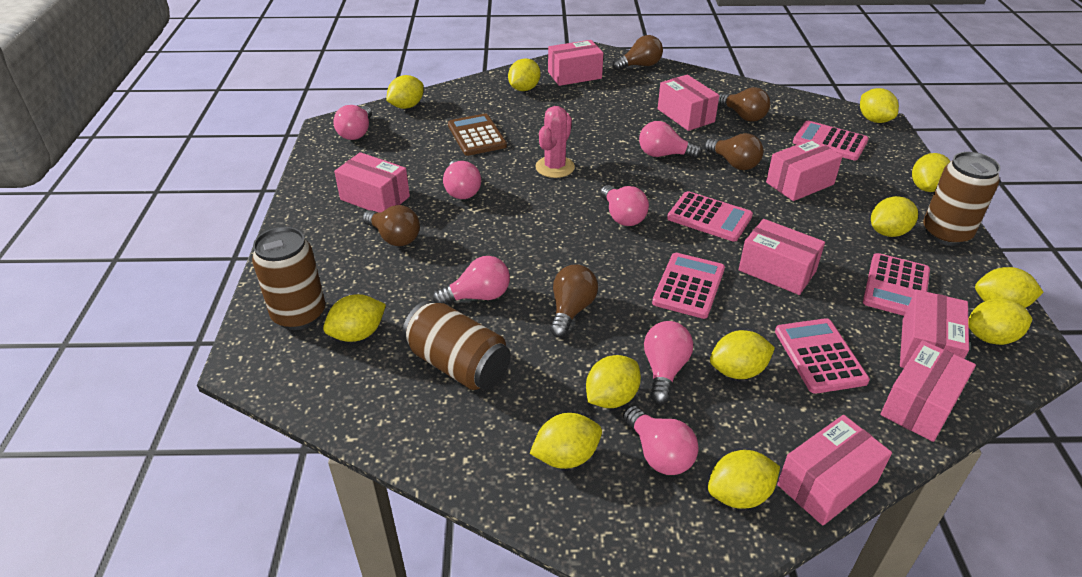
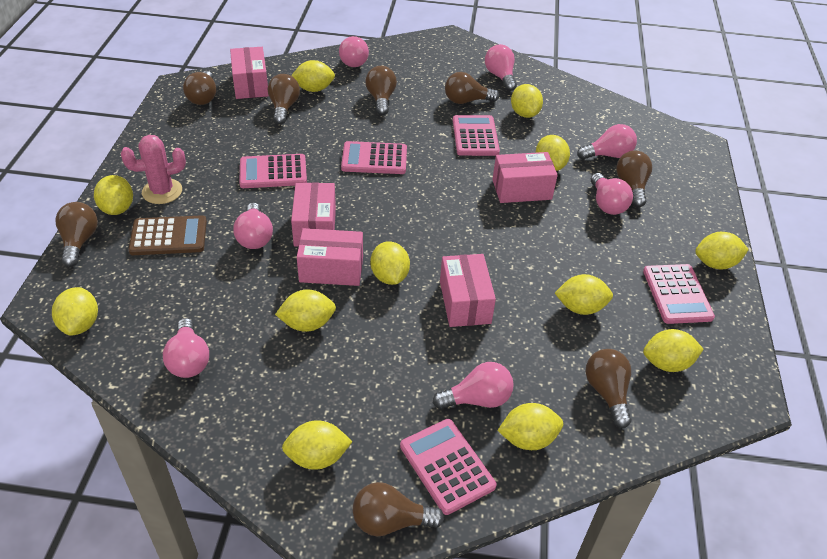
brown can: [252,227,325,330] [402,301,511,390] [923,152,1000,246] = 3 -> none = 0
brown light bulb: [363,205,420,246] [550,265,598,338] [612,35,663,71] [704,133,763,170] [718,87,770,122] = 5 -> [55,202,98,267] [183,71,216,105] [268,74,300,124] [353,482,444,536] [365,66,397,115] [445,72,499,104] [585,349,631,428] [616,150,652,207] = 8
pink box: [334,152,410,213] [548,40,603,86] [658,75,719,131] [739,219,825,295] [766,139,843,201] [777,415,892,526] [880,340,976,442] [900,290,969,368] = 8 -> [230,47,269,99] [291,182,336,246] [297,228,363,286] [440,254,496,327] [492,152,558,203] = 5

